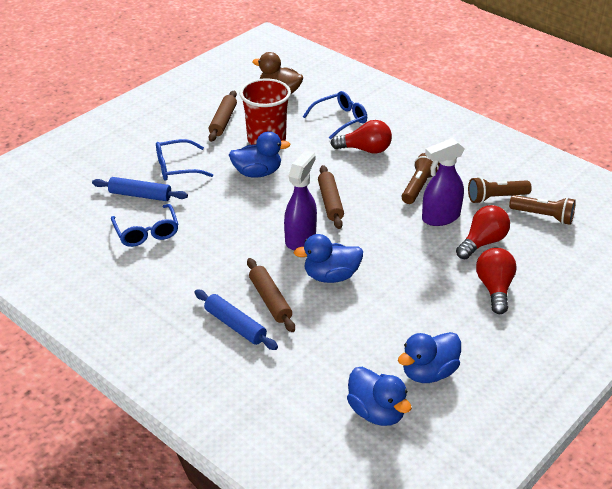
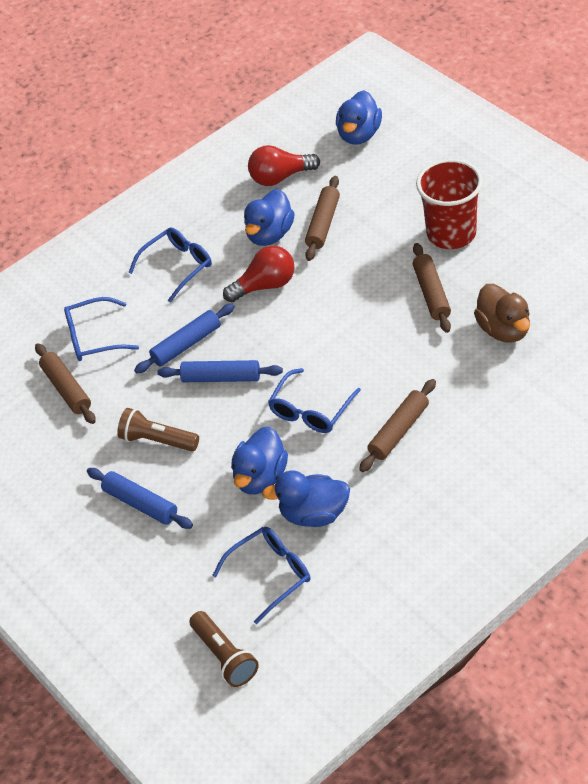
blue glasses: [111,204,178,247] [156,139,213,181] [303,91,367,140] = 3 -> [64,297,139,361] [128,227,212,302] [212,527,310,624] [268,368,361,433] = 4
blue rolling pin: [92,177,188,201] [194,290,278,350] = 2 -> [87,468,193,529] [134,304,235,374] [157,360,283,382] = 3
brown flashlight: [401,153,440,204] [468,177,532,204] [509,195,576,225] = 3 -> [117,408,199,451] [189,611,259,687] = 2
brown rolling pin: [208,90,237,142] [247,258,295,332] [318,165,344,229] = 3 -> [35,343,96,424] [305,176,340,261] [359,379,436,472] [413,243,451,333] = 4
purple spray bottle: [284,150,317,250] [422,138,465,226] = 2 -> none = 0
red light bulb: [330,120,392,154] [456,205,510,259] [476,248,517,314] = 3 -> [223,246,295,302] [248,145,320,186] = 2

